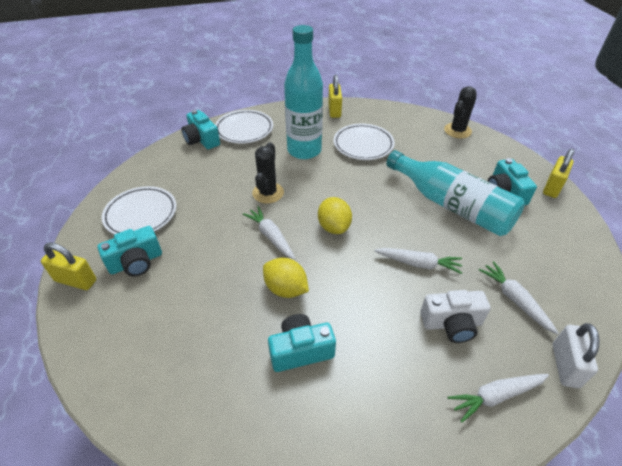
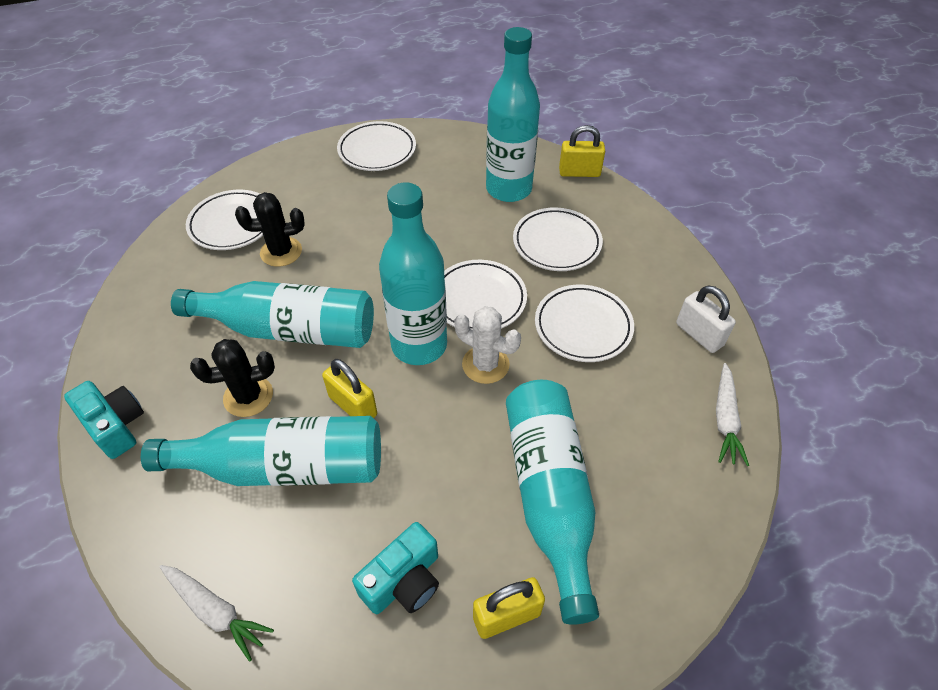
turquoise bottle: [284,25,323,159] [386,150,525,236] = 2 -> [141,416,381,486] [171,281,374,348] [379,182,447,365] [486,27,540,202] [506,380,599,625] = 5
turquoise camera: [97,226,162,276] [181,110,220,149] [268,314,336,372] [488,158,537,205] = 4 -> [64,381,144,459] [352,522,439,614] = 2
white cactus: none = 0 -> [454,306,521,384] = 1
white camera: [420,290,490,343] = 1 -> none = 0
white carrot: [243,206,295,260] [374,248,462,274] [447,374,549,423] [479,261,559,335] = 4 -> [160,565,274,662] [716,363,749,466] = 2
white plate: [102,186,176,235] [215,110,273,144] [334,124,395,160] = 3 -> [186,190,263,250] [337,121,416,171] [444,260,527,330] [513,207,603,271] [535,285,634,362] = 5
yellow lemon: [263,258,309,298] [318,197,352,234] = 2 -> none = 0

